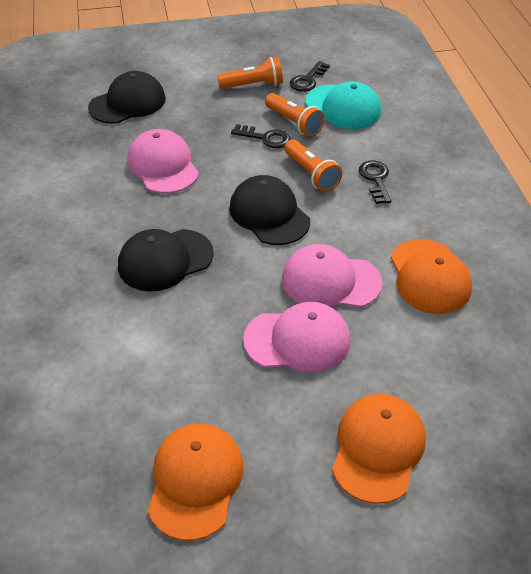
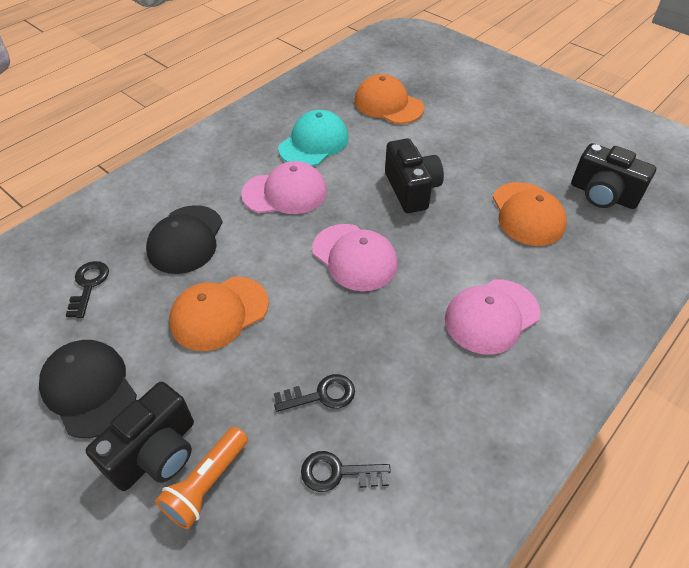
black camera: none = 0 -> [86,382,194,491] [385,139,444,213] [571,143,656,209] = 3
black cap: [88,71,166,124] [118,229,214,292] [229,175,310,245] = 3 -> [39,340,137,438] [146,205,223,274] = 2
orange flashlight: [217,57,283,89] [265,93,325,137] [284,140,342,192] = 3 -> [155,427,248,529] = 1

